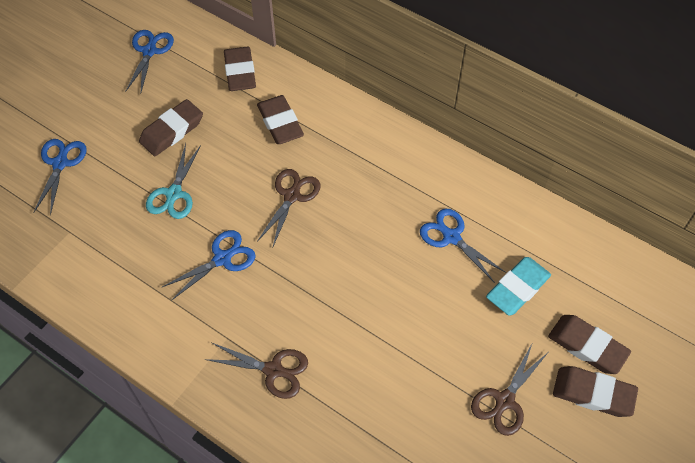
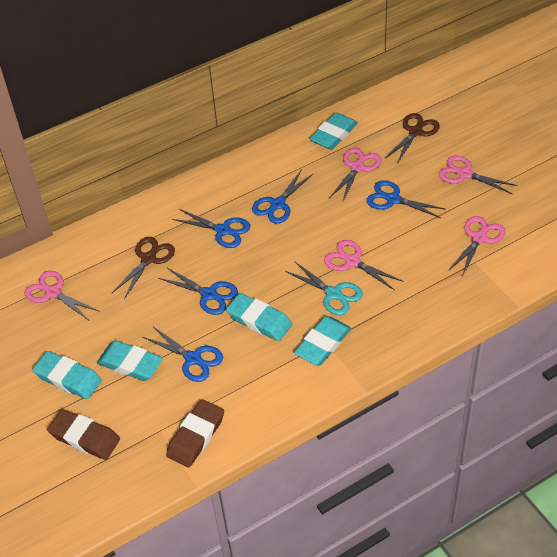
blue scissors: [33,139,87,215] [125,30,174,94] [162,230,256,301] [420,209,506,283] = 4 -> [143,327,223,382] [158,268,238,315] [172,209,250,248] [252,170,313,224] [366,180,445,218] = 5
brown eraser: [139,99,203,156] [224,47,256,91] [257,95,304,144] [548,315,631,374] [553,366,638,417] = 5 -> [47,409,120,460] [166,399,224,468] = 2
brown scissors: [205,342,308,399] [257,169,321,246] [471,342,548,436] = 3 -> [111,237,175,299] [385,113,440,164] = 2
pink scissors: none = 0 -> [24,271,100,320] [324,240,403,290] [329,148,381,203] [439,156,518,194] [448,216,506,277] = 5
turquoise eraser: [486,257,551,316] = 1 -> [32,351,102,399] [97,341,163,381] [226,293,292,341] [294,316,351,365] [309,112,358,150] = 5

